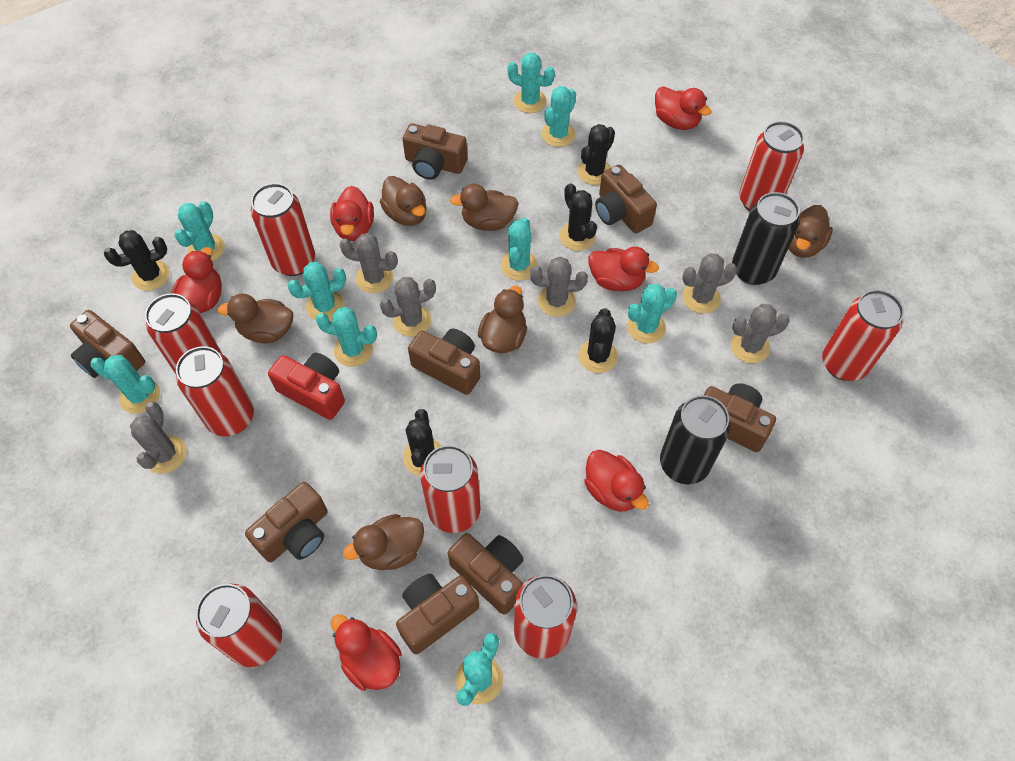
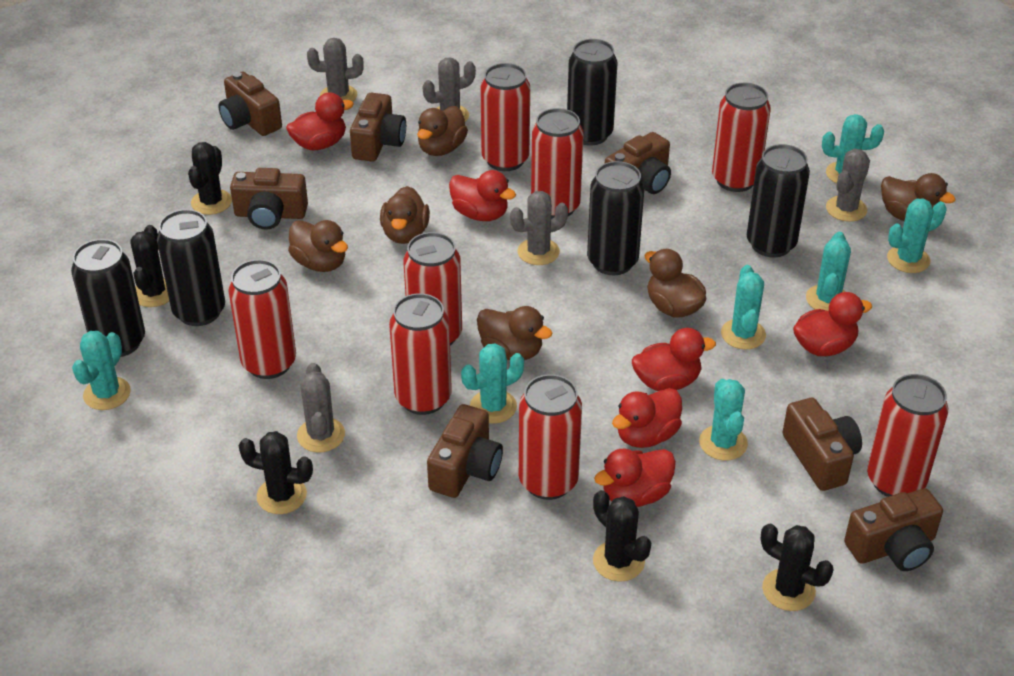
black can: [660,395,730,484] [732,192,800,285] = 2 -> [71,239,145,357] [157,209,225,326] [567,39,618,145] [587,161,644,275] [747,144,810,257] = 5
brown camera: [70,310,145,378] [245,482,328,562] [396,574,479,654] [402,123,467,180] [408,329,480,395] [448,533,524,615] [595,165,657,233] [704,383,776,452] = 8 -> [218,72,282,136] [230,168,308,230] [350,93,406,162] [427,404,503,498] [605,132,671,194] [783,398,862,491] [844,488,943,571] = 7
grey cactus: [130,402,187,474] [340,233,398,293] [380,277,436,337] [530,257,588,317] [682,253,737,314] [731,304,790,363] = 6 -> [297,363,345,452] [307,38,364,102] [422,58,476,122] [510,191,568,265] [826,149,870,222] = 5
red camera: [268,353,345,420] = 1 -> none = 0
turquoise cactus: [91,355,160,414] [174,201,225,262] [288,262,346,321] [316,307,377,367] [456,633,503,706] [500,218,538,281] [507,53,555,113] [542,86,576,147] [627,284,677,344] = 9 -> [72,331,131,410] [461,343,524,424] [699,379,748,460] [721,265,766,350] [806,232,851,311] [822,114,884,183] [887,198,947,273] = 7

